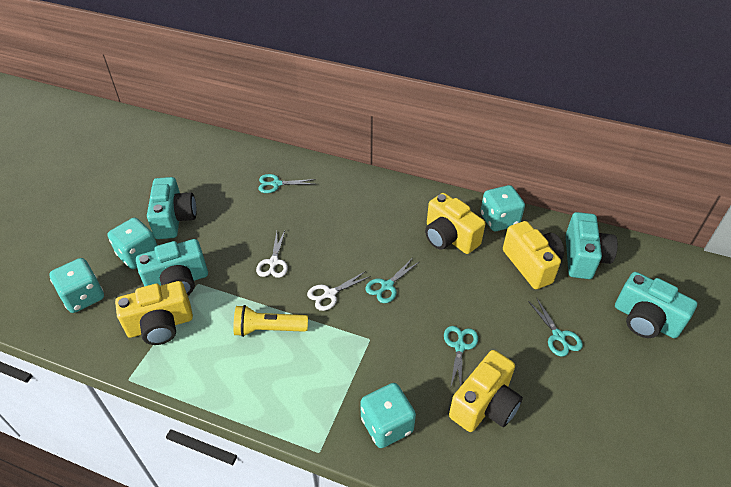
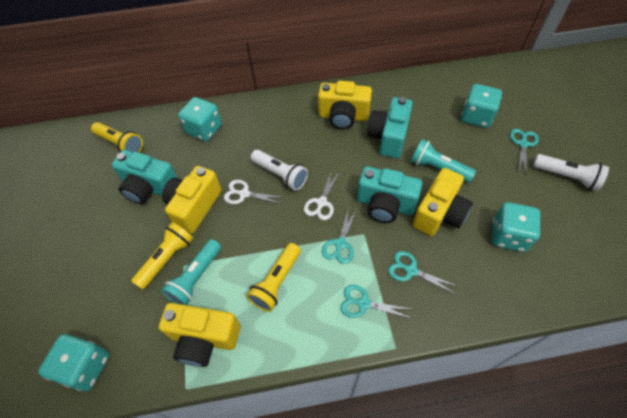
turquoise camera: [136,239,208,295] [147,177,197,239] [565,212,618,279] [615,272,697,338] = 4 -> [112,150,178,204] [357,166,422,223] [367,97,413,158] = 3
turquoise flashlight: none = 0 -> [161,239,221,305] [411,139,476,182] = 2
white flashlight: none = 0 -> [251,150,308,191] [533,154,609,191] = 2
yellow flashlight: [233,305,308,337] = 1 -> [91,122,143,153] [131,222,194,289] [246,243,301,312] = 3

